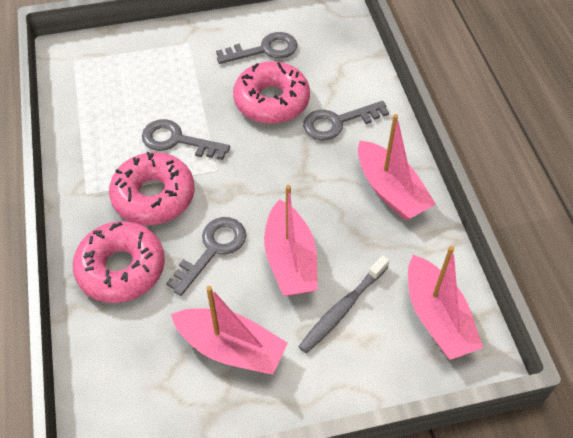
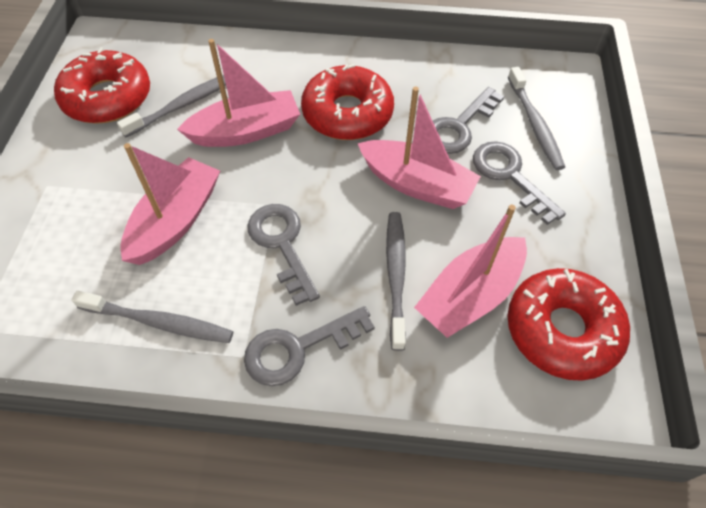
grey toothbrush: [298,255,389,353] = 1 -> [72,291,233,343] [117,75,226,137] [386,212,406,351] [508,67,565,170] = 4
pink donut: [73,221,165,303] [109,152,195,225] [233,61,310,124] = 3 -> none = 0
red donut: none = 0 -> [54,47,150,123] [301,64,394,140] [507,268,630,381] = 3

